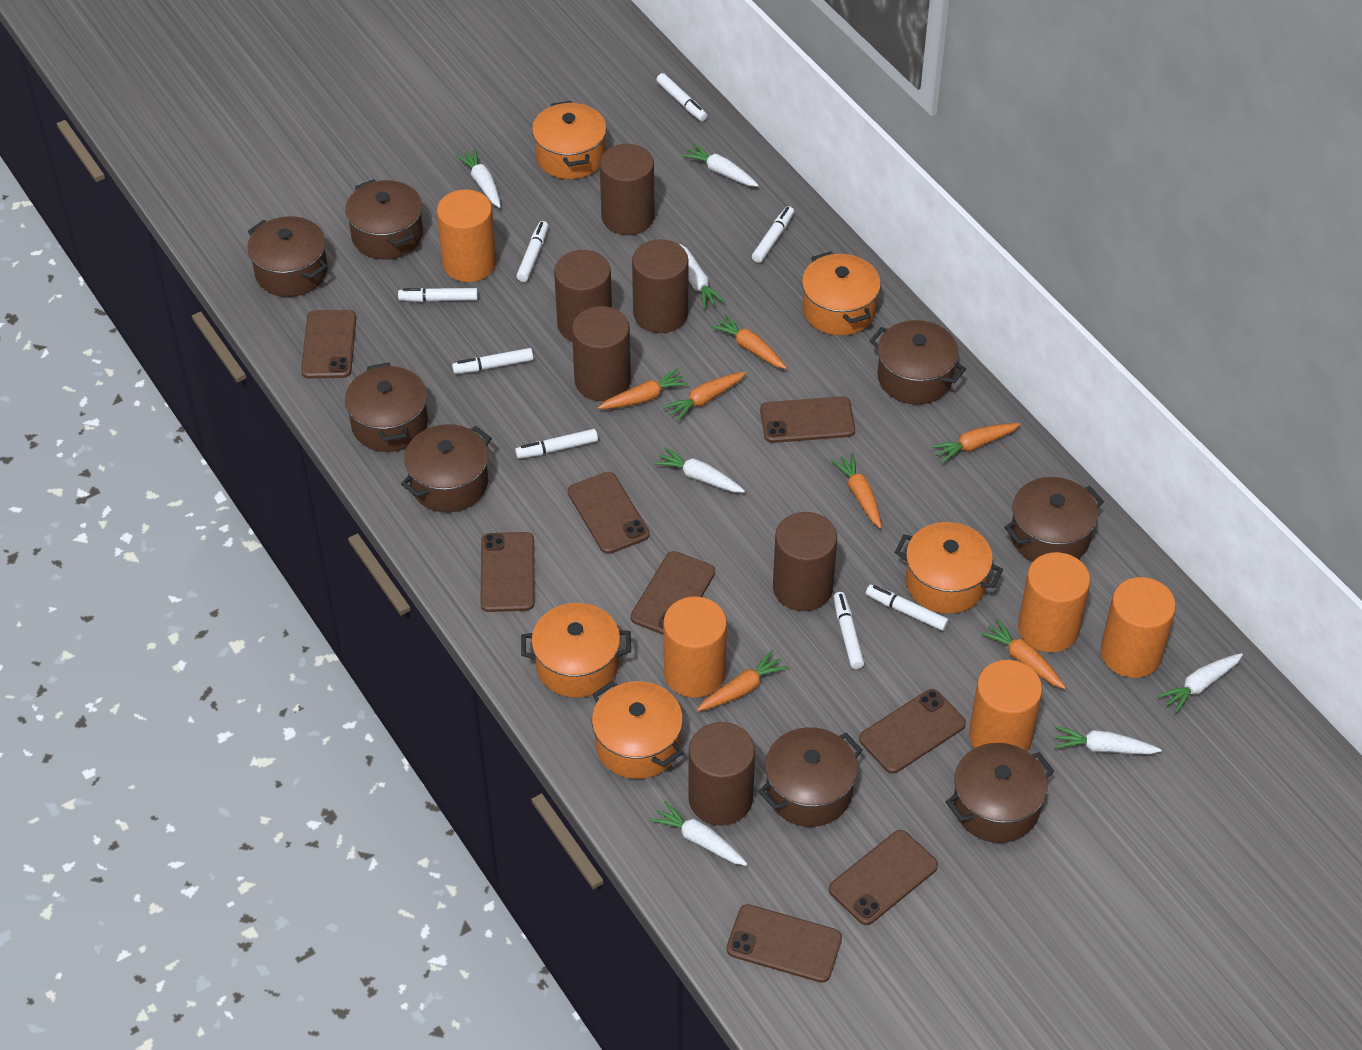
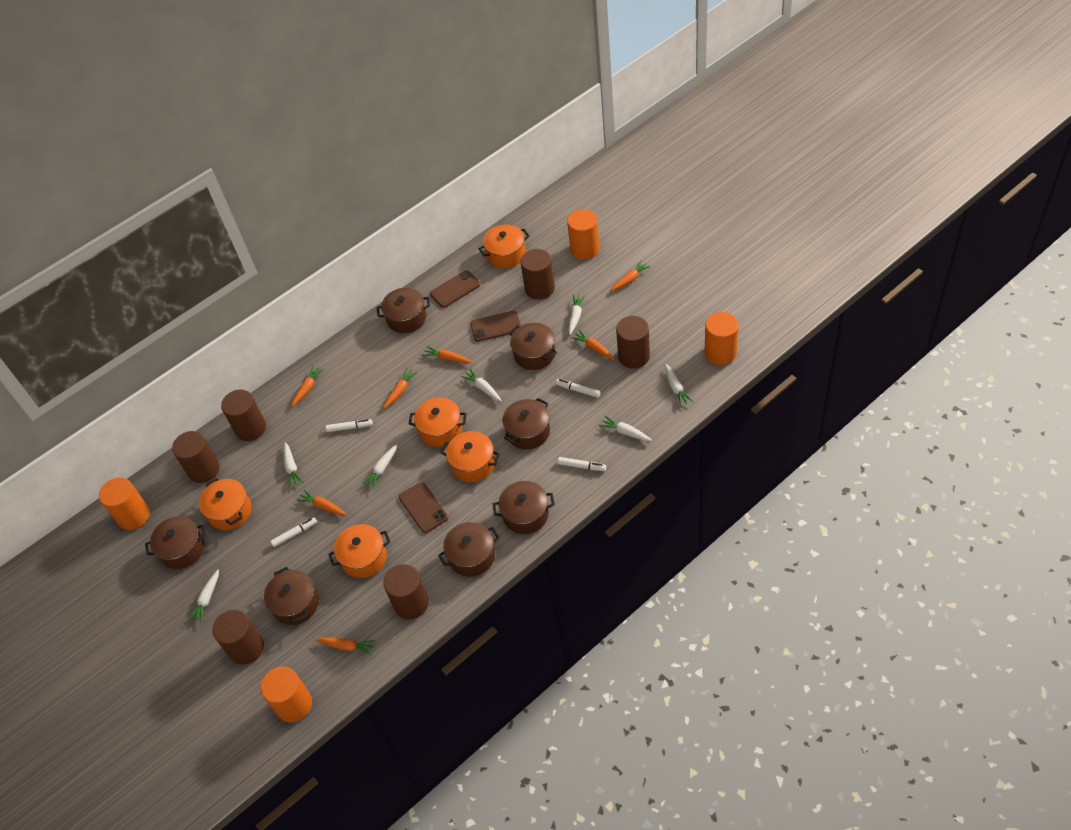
brown phone: [301,310,356,378] [481,532,535,612] [568,472,650,554] [631,551,715,635] [727,904,842,983] [760,396,855,443] [829,830,938,925] [859,689,966,774] = 8 -> [399,482,448,533] [430,270,480,308] [470,311,521,342] = 3
brown pot: [248,216,328,297] [345,179,423,259] [345,363,428,452] [401,424,492,512] [758,727,863,827] [869,320,966,405] [946,743,1054,843] [1004,477,1104,562] = 8 -> [145,516,206,569] [264,567,319,625] [377,288,430,333] [438,522,500,577] [493,481,555,534] [502,398,550,449] [509,323,557,370] = 7
orange cylinder: [437,190,496,282] [663,597,727,698] [969,660,1043,751] [1018,552,1091,653] [1100,577,1176,678] = 5 -> [99,478,150,530] [260,667,312,722] [567,209,600,260] [705,312,739,365] = 4
white marker: [398,288,478,302] [452,348,533,374] [515,429,598,459] [517,221,548,282] [656,73,707,121] [752,206,794,263] [834,592,864,669] [866,584,949,631] = 8 -> [270,517,317,547] [326,419,373,432] [556,379,600,398] [558,457,606,471] = 4

